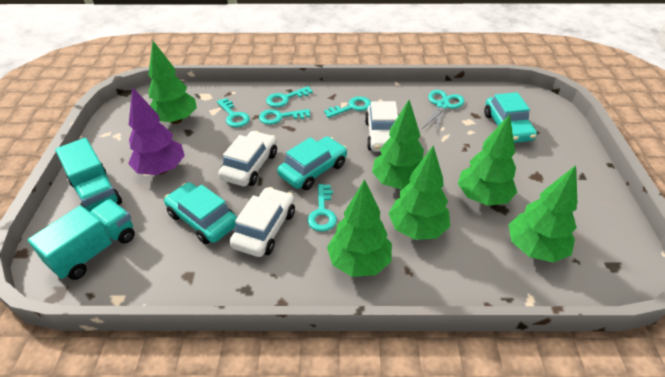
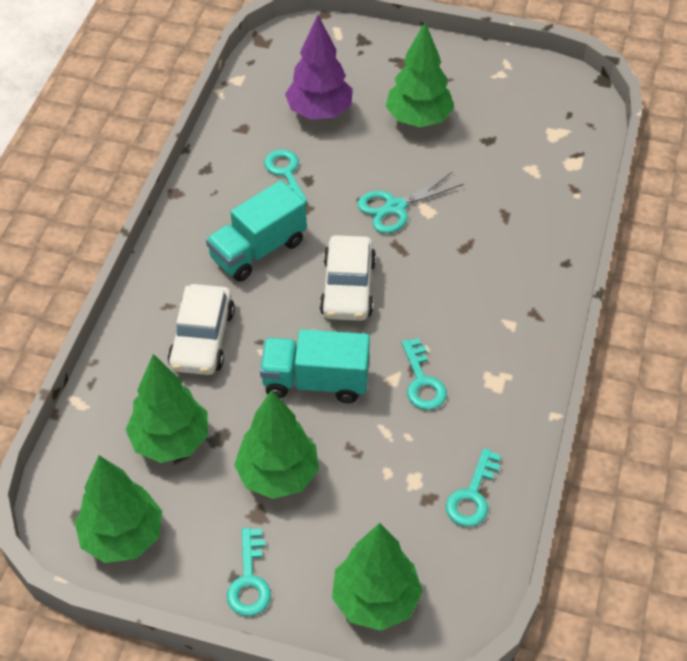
green tree: [148,41,197,124] [327,179,392,277] [372,100,424,189] [388,145,450,240] [458,114,517,206] [509,165,577,263] = 6 -> [75,455,162,563] [125,354,208,463] [234,390,319,499] [332,523,423,631] [386,22,454,127] = 5
turquoise car: [164,182,237,244] [277,137,347,190] [484,92,537,143] = 3 -> none = 0
turquoise key: [217,98,250,127] [259,109,310,125] [266,86,313,107] [308,184,337,232] [324,96,371,118] = 5 -> [227,528,271,616] [264,149,307,202] [402,338,447,410] [446,448,501,527] = 4
white car: [218,131,277,186] [230,187,295,257] [365,101,399,152] = 3 -> [168,284,235,375] [320,235,376,321] = 2

